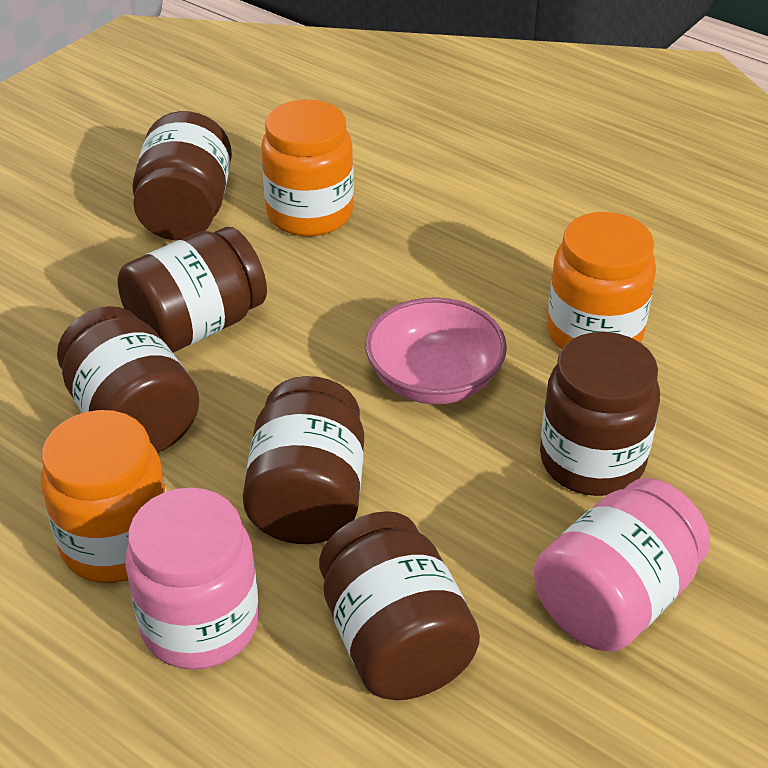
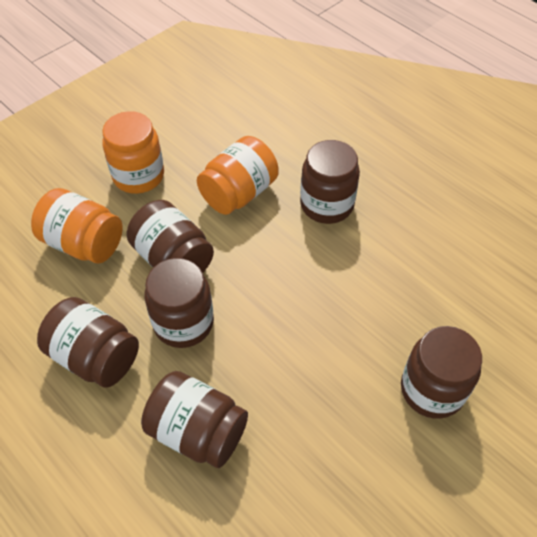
pink bowl: [365,297,507,405] = 1 -> none = 0
pink jar: [125,487,259,670] [534,478,710,652] = 2 -> none = 0

